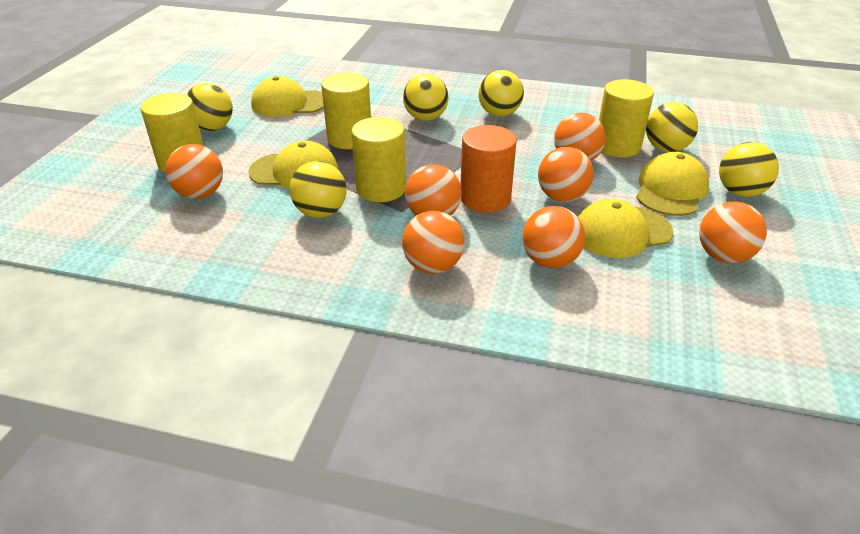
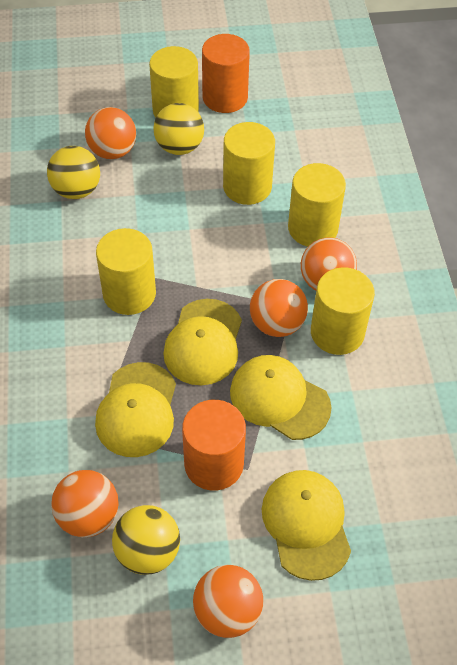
orange ball: [165,144,223,199] [402,211,465,274] [405,164,462,216] [522,206,585,268] [538,147,594,202] [554,113,606,161] [699,202,767,263] = 7 -> [51,470,119,537] [85,107,136,159] [193,565,263,638] [250,279,308,337] [301,238,357,290] = 5
orange cylinder: [461,125,517,212] = 1 -> [182,400,246,491] [202,34,250,113] = 2
yellow ball: [186,83,233,131] [289,161,347,218] [403,74,449,121] [478,70,524,116] [646,102,698,152] [719,142,779,197] = 6 -> [47,146,100,199] [112,505,180,575] [153,103,204,155] = 3
yellow cylinder: [140,93,203,172] [321,73,371,149] [351,117,406,202] [599,79,654,157] = 4 -> [96,228,156,315] [149,46,199,117] [223,122,275,205] [288,163,346,247] [311,267,375,355] = 5

